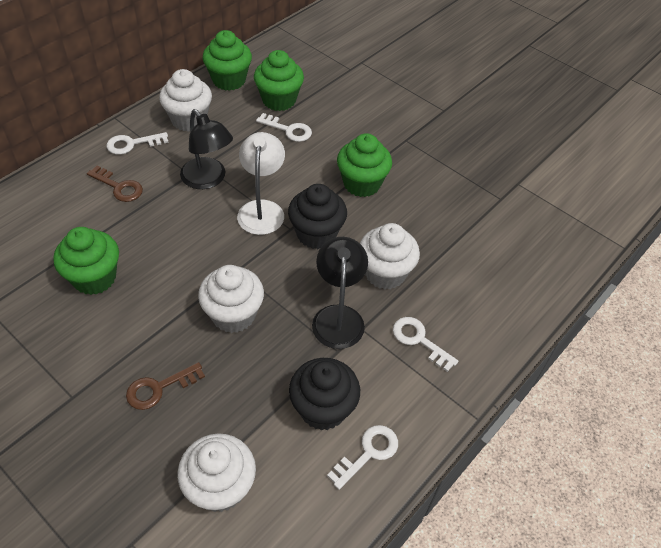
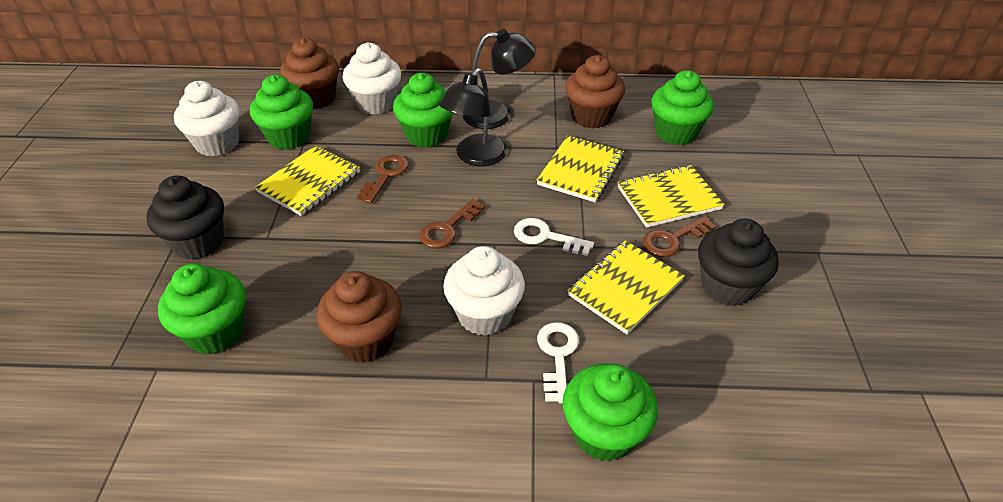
brown cupcake: none = 0 -> [280,38,339,109] [317,271,402,363] [565,55,625,129] = 3
brown key: [87,166,143,202] [126,362,205,410] = 2 -> [357,155,409,203] [420,198,485,248] [643,216,716,257] = 3
green cupcake: [53,227,119,295] [203,30,252,91] [254,50,304,111] [337,133,392,197] = 4 -> [158,263,245,354] [250,75,313,150] [393,73,453,148] [563,364,658,461] [651,70,714,145] = 5
white cupcake: [159,69,212,132] [177,434,256,512] [198,265,264,333] [360,223,420,289] = 4 -> [174,81,239,156] [342,42,401,115] [443,246,525,336] = 3
white key: [107,132,169,155] [256,113,312,142] [327,425,398,490] [393,317,459,372] = 4 -> [514,218,594,256] [537,322,579,403] = 2
white lamp: [237,132,285,235] = 1 -> none = 0
yellow notebook: none = 0 -> [255,145,360,216] [536,135,624,202] [567,240,685,334] [618,165,725,228] = 4

